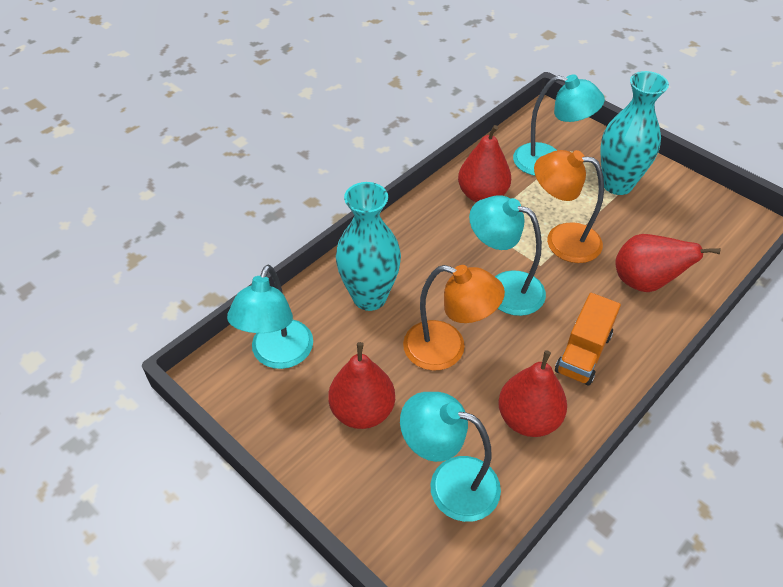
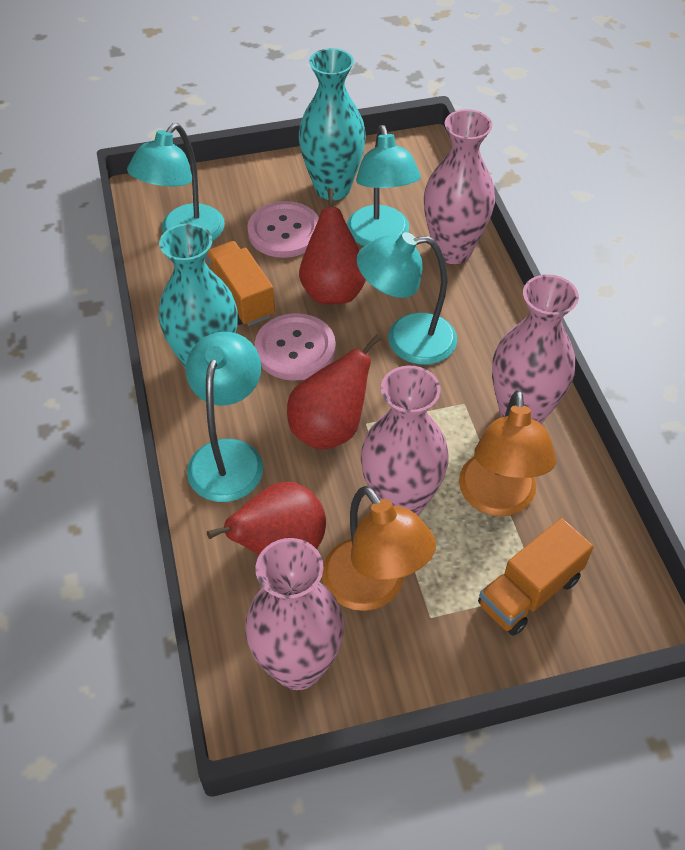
orange truck: [555,293,621,386] = 1 -> [206,241,275,326] [478,518,594,636] = 2
pink button: none = 0 -> [247,201,319,258] [254,313,336,381] = 2
pink vase: none = 0 -> [245,538,344,690] [361,366,449,516] [424,109,495,264] [492,274,579,424] = 4
red pear: [328,342,395,429] [458,125,511,202] [498,350,567,437] [616,234,721,292] = 4 -> [207,482,326,555] [287,334,381,450] [299,188,366,304] = 3

